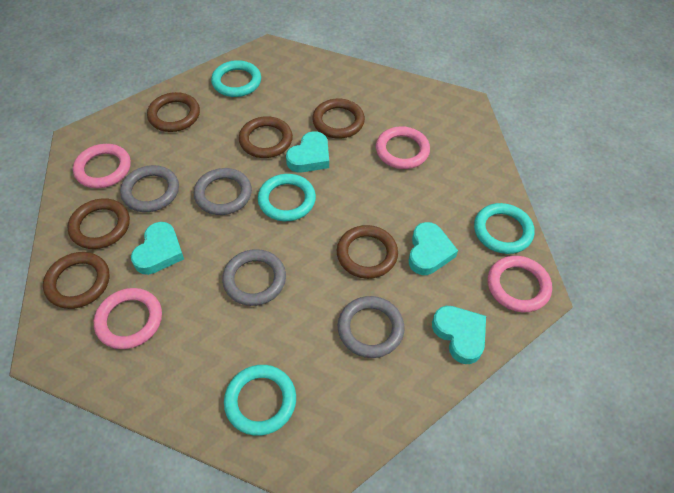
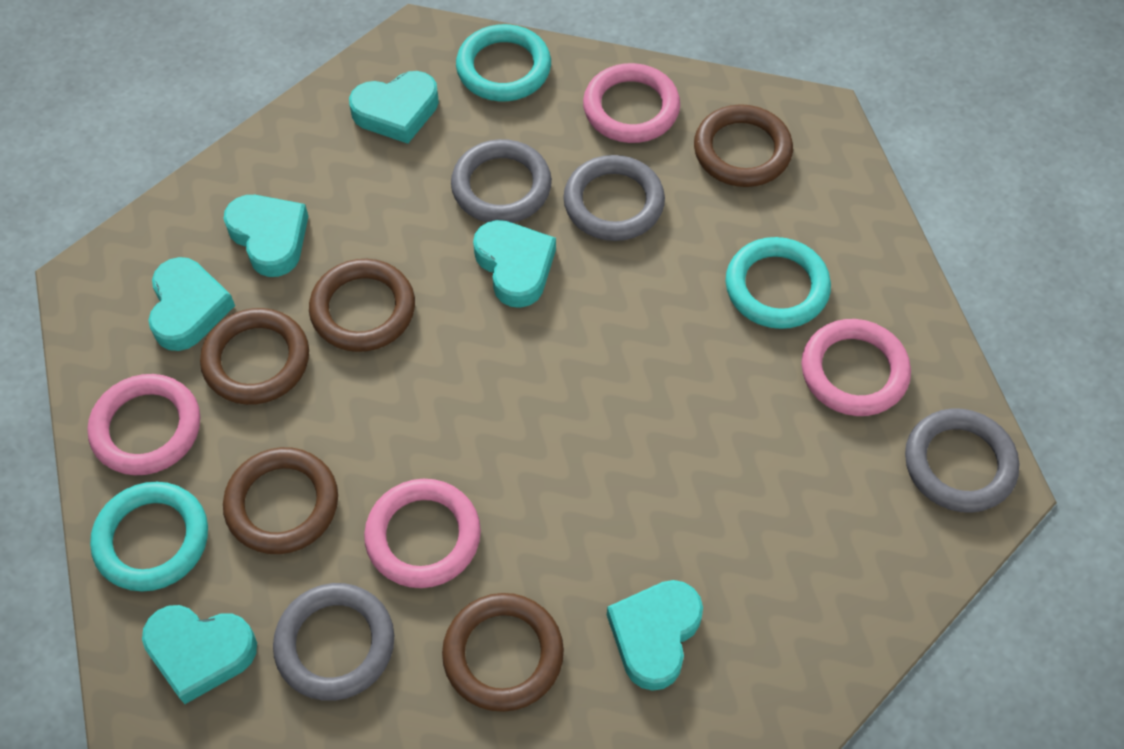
brown ring: [43,252,110,309] [67,198,130,249] [147,92,200,132] [239,116,293,158] [312,99,365,138] [337,225,398,279] = 6 -> [200,308,309,405] [223,447,338,554] [309,259,415,352] [442,593,564,712] [694,104,793,187] = 5
turquoise heart: [131,222,184,275] [286,131,329,173] [409,222,458,275] [432,306,486,364] = 4 -> [142,605,257,704] [148,257,235,351] [224,195,308,277] [349,71,439,144] [473,220,556,308] [607,580,703,691] = 6
turquoise ring: [211,60,261,97] [224,365,296,436] [258,174,316,221] [474,203,535,254] = 4 -> [90,482,208,592] [456,24,551,101] [725,237,831,329] = 3

